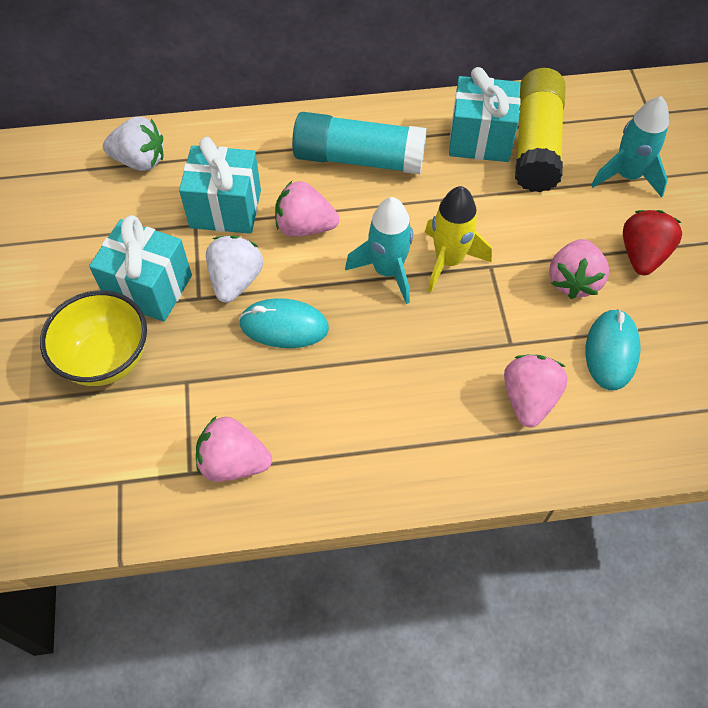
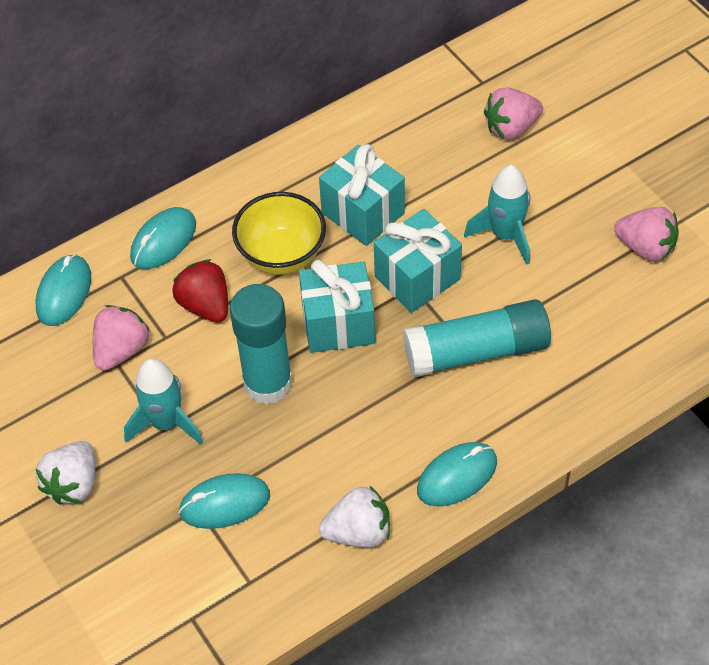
pink strawberry: [196,416,272,482] [275,181,339,237] [504,355,568,427] [549,239,609,299] = 4 -> [93,305,150,371] [484,87,543,140] [614,207,679,262] = 3
turquoise glue stick: [292,112,427,174] = 1 -> [230,284,293,404] [403,299,551,378] = 2
turquoise mouse: [239,298,329,348] [585,309,641,390] = 2 -> [35,254,91,326] [130,207,196,269] [178,473,270,529] [417,442,497,506] = 4
yellow glue stick: [515,68,565,192] = 1 -> none = 0
yellow rocket: [425,186,492,292] = 1 -> none = 0

